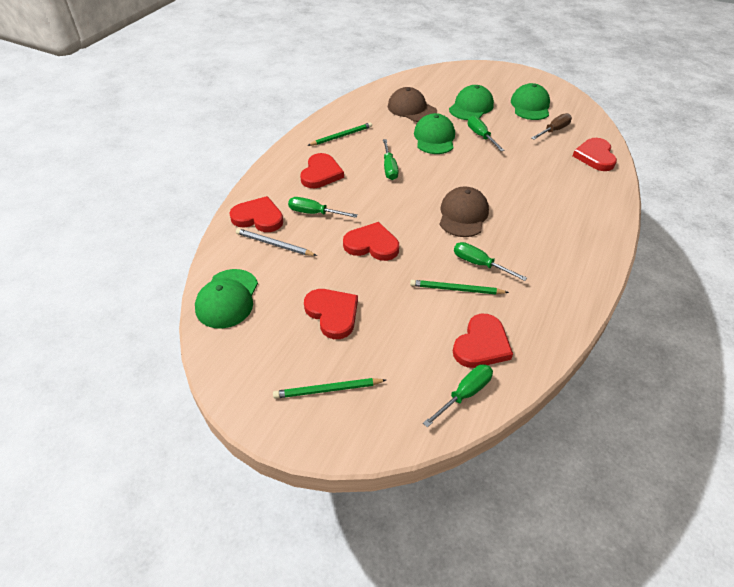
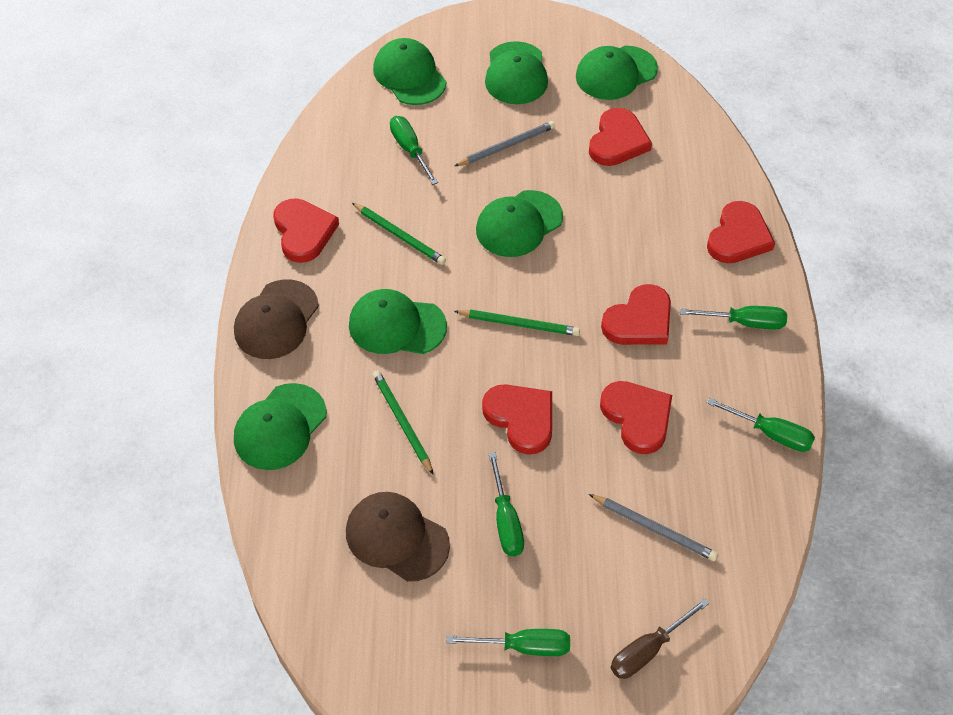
green cap: [195,269,258,329] [414,113,455,154] [449,85,494,120] [511,83,550,120] = 4 -> [234,383,326,470] [349,289,447,354] [373,38,446,105] [476,190,563,257] [485,41,548,104] [576,46,658,100] = 6
grey pencil: [236,228,317,256] = 1 -> [455,121,556,166] [589,494,718,561] = 2

